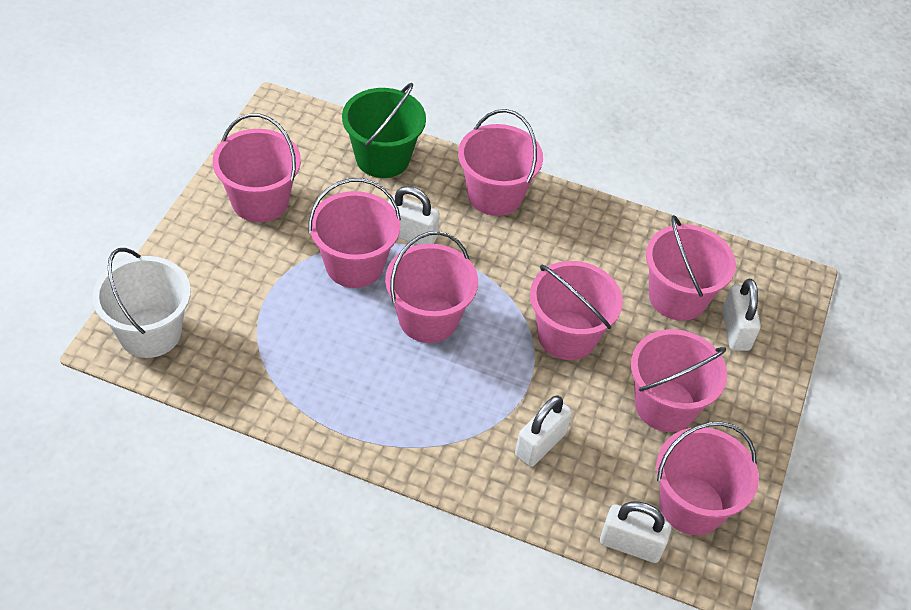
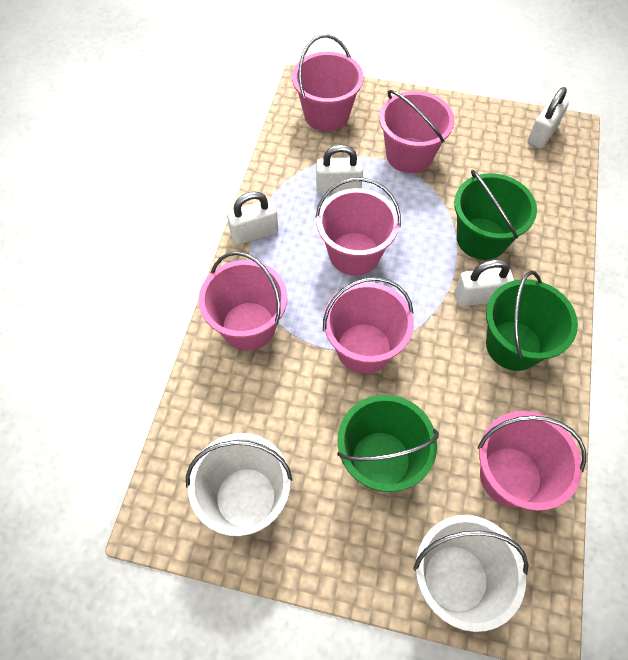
green bucket: [342,83,426,178] = 1 -> [337,395,439,492] [454,170,537,260] [486,271,578,371] = 3
pink bucket: [213,113,301,222] [308,178,401,288] [385,231,478,343] [458,109,543,216] [530,261,623,360] [631,329,727,432] [646,215,736,321] [656,421,759,535] = 8 -> [199,251,287,351] [292,35,364,132] [316,178,401,276] [323,277,414,374] [379,90,455,173] [478,411,586,511] = 6
white bucket: [92,248,191,358] = 1 -> [186,433,292,536] [414,515,529,632] = 2

